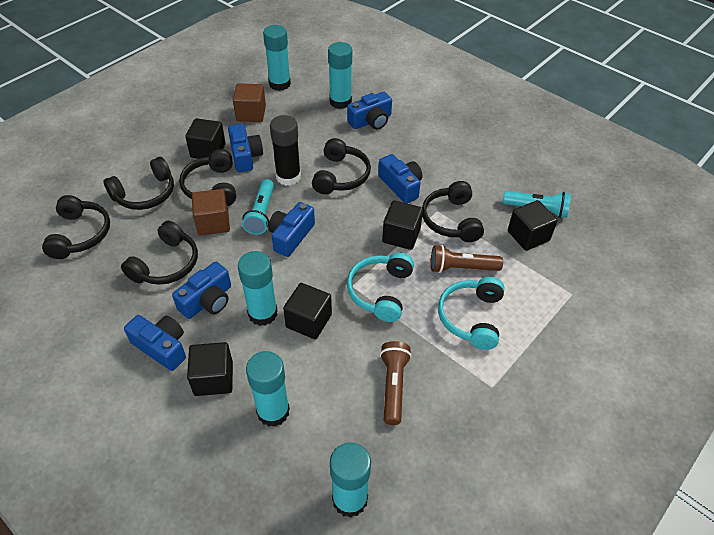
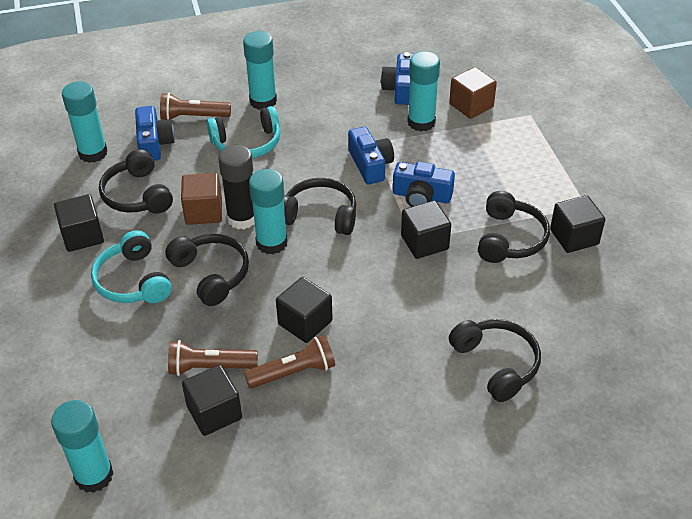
black headphones: [42,195,110,259] [104,157,174,210] [121,221,198,285] [179,149,236,206] [312,138,371,194] [422,181,484,242] = 6 -> [99,149,173,214] [165,234,249,306] [284,178,356,235] [449,319,541,402] [478,191,550,263] = 5
blue camera: [124,315,186,371] [172,262,231,319] [228,124,263,172] [268,202,315,257] [347,92,392,130] [378,154,422,203] = 6 -> [135,106,175,161] [348,127,394,184] [381,52,413,105] [393,162,455,207] = 4
brown flashlight: [380,341,412,425] [431,245,503,273] = 2 -> [160,93,231,120] [168,340,258,376] [244,335,335,388] = 3
turquoise flashlight: [242,179,274,235] [502,191,571,218] = 2 -> none = 0

